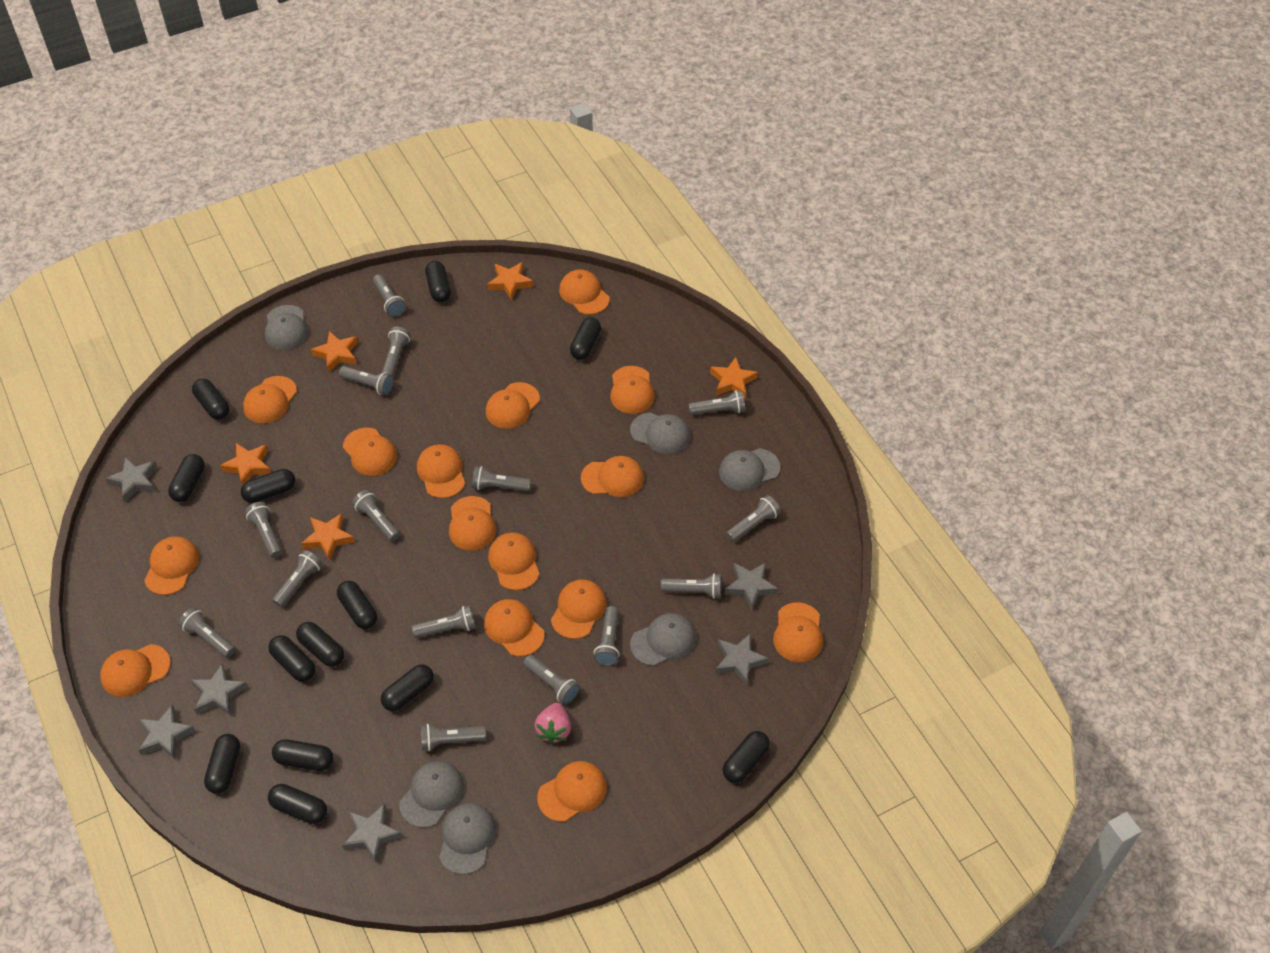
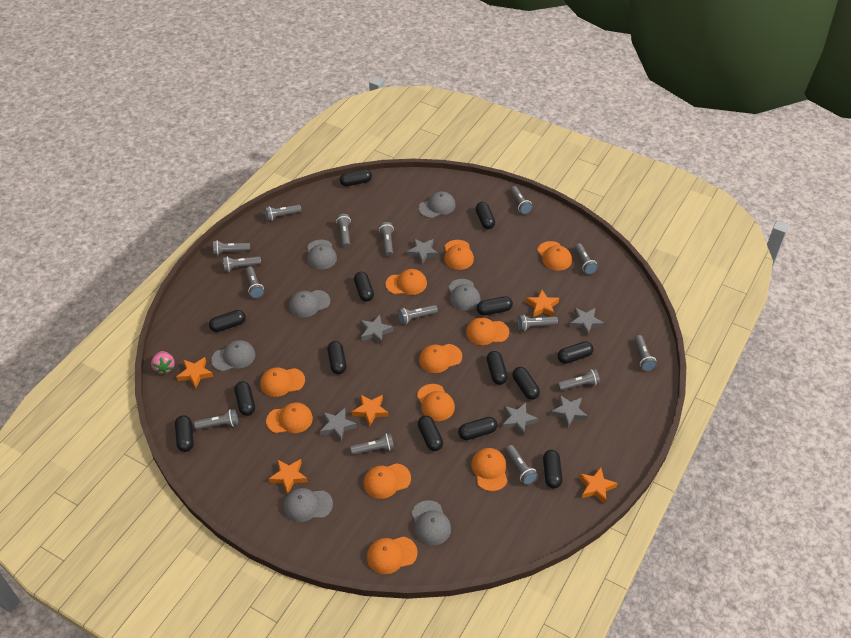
black capsule: [168,454,205,502] [192,378,229,420] [204,734,240,794] [241,469,295,503] [268,635,315,682] [268,784,327,824] [272,739,334,771] [296,622,344,667] [337,581,377,629] [381,664,434,711] [425,261,451,302] [570,317,601,360] [722,731,770,783] = 13 -> [175,415,194,452] [209,310,246,332] [234,381,255,416] [327,341,346,374] [340,169,372,186] [354,272,374,302] [418,416,443,451] [458,417,497,440] [475,202,495,229] [477,296,513,315] [487,351,508,385] [512,367,540,400] [543,450,562,488] [558,341,594,364] = 14
grey cap: [265,305,308,350] [400,761,464,828] [439,803,496,874] [630,412,690,454] [630,613,696,666] [719,448,780,491] = 6 -> [211,340,256,372] [283,488,333,522] [289,290,330,318] [307,240,337,270] [411,500,451,546] [418,191,456,218] [448,279,481,311] = 7
orange cap: [100,644,171,697] [144,536,199,595] [243,376,297,423] [343,428,397,476] [417,444,465,498] [449,496,496,550] [484,599,544,657] [486,382,540,429] [488,533,540,590] [537,761,607,822] [551,580,607,639] [559,269,609,315] [581,456,644,497] [610,366,655,414] [773,602,823,662] = 15 -> [260,367,305,397] [266,402,313,433] [363,463,411,499] [367,537,418,574] [386,269,427,295] [417,384,455,421] [419,344,462,373] [444,240,474,270] [466,317,509,345] [471,448,507,491] [537,241,572,271] = 11

